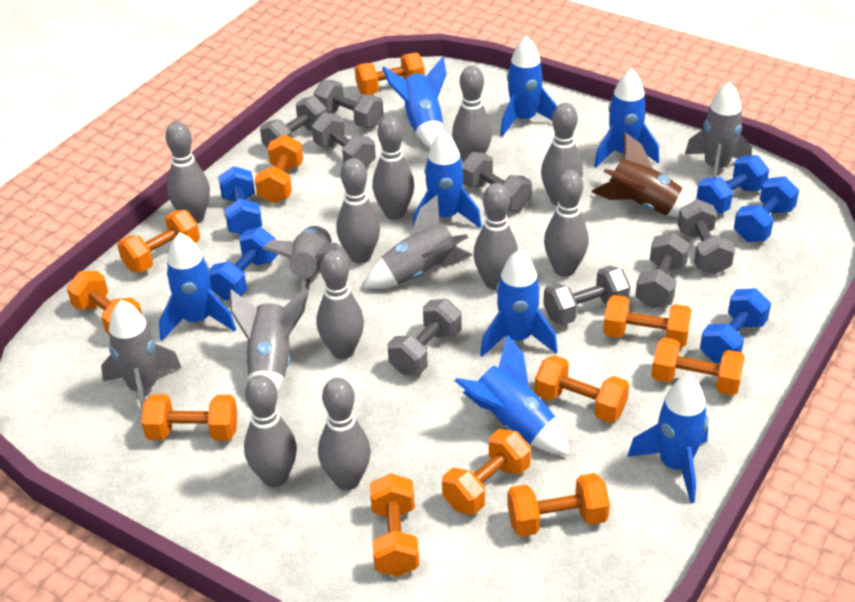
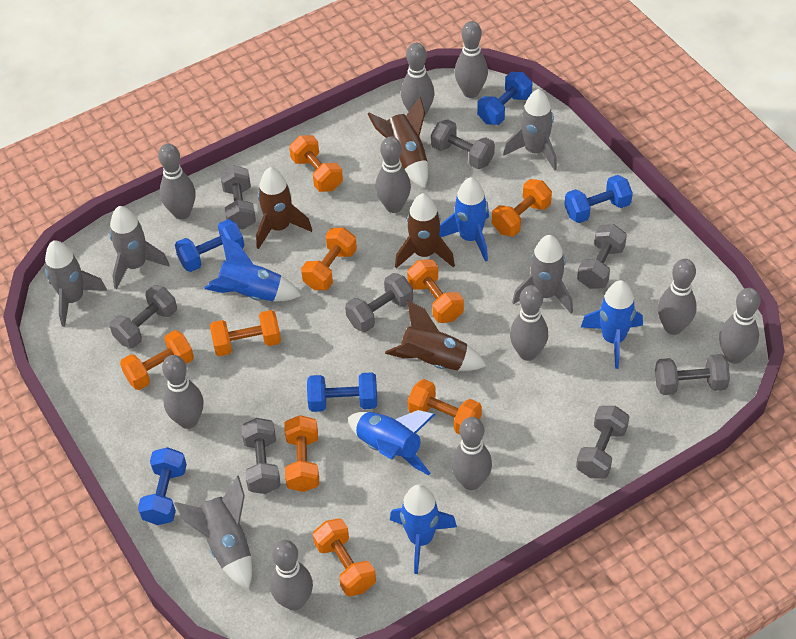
blue rocket: [159,232,236,341] [382,57,446,149] [413,130,482,228] [455,334,570,456] [480,249,558,357] [500,36,557,137] [594,68,659,168] [627,375,708,503] = 8 -> [204,236,302,301] [348,410,435,476] [390,484,457,574] [439,177,489,262] [581,280,643,369] = 5
brown rocket: [591,132,694,217] = 1 -> [256,167,312,249] [368,97,428,188] [385,300,487,371] [395,193,455,268] = 4
orange dumbbell: [67,271,142,334] [117,210,200,272] [141,394,237,441] [255,135,303,203] [355,53,425,95] [370,473,419,577] [442,429,531,515] [507,473,610,537] [534,355,629,423] [603,295,692,348] [651,337,745,396] = 11 -> [120,330,194,390] [210,310,281,356] [284,415,319,492] [289,135,343,192] [301,228,357,290] [313,518,376,596] [407,259,464,323] [408,379,482,434] [492,179,552,236] = 9

